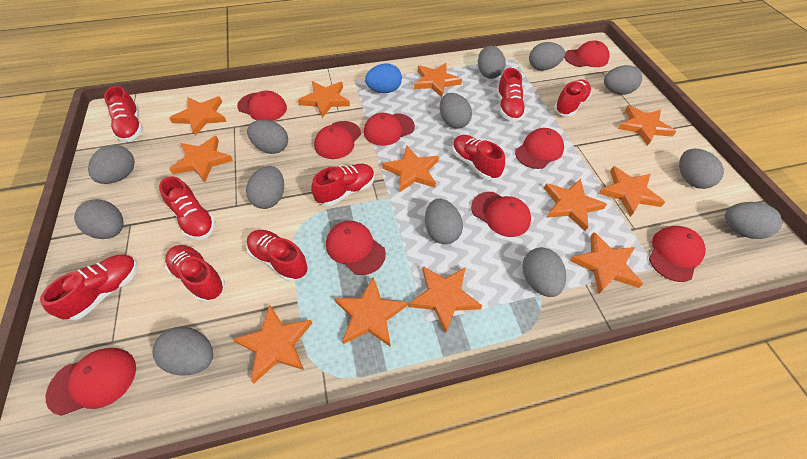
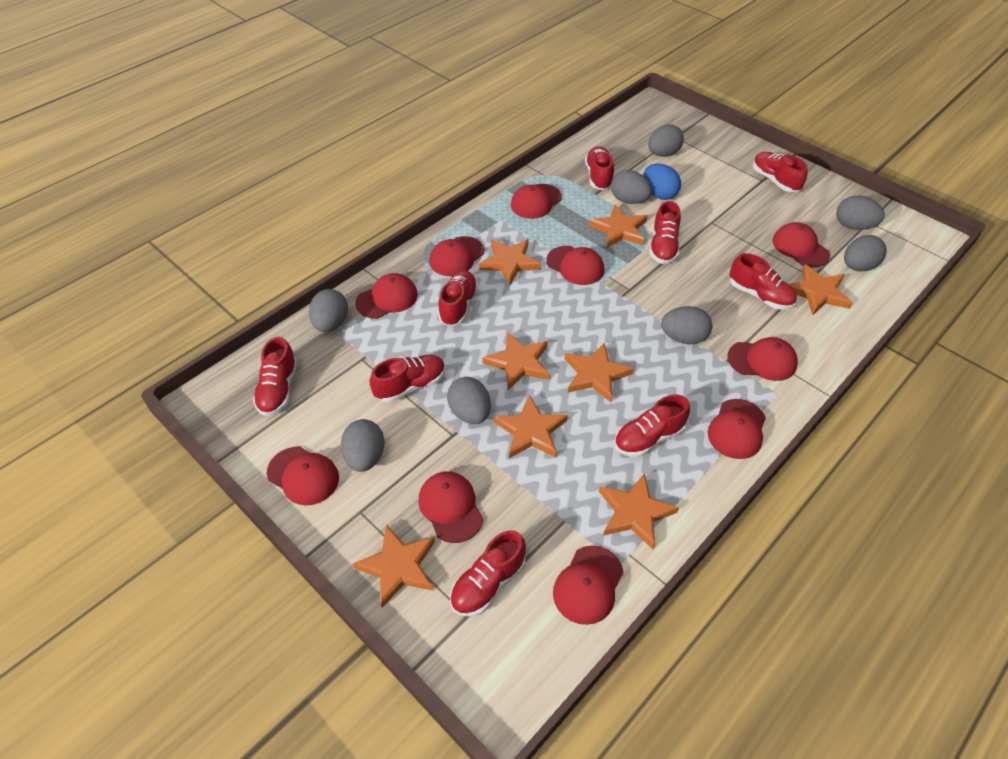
grey egg: [74,199,123,239] [88,145,135,184] [153,326,213,375] [246,166,284,209] [247,120,288,154] [425,199,463,244] [440,93,472,129] [478,46,506,79] [522,247,566,297] [529,42,565,71] [604,65,642,95] [679,149,724,189] [725,202,782,239] = 13 -> [309,289,348,332] [341,419,385,472] [447,377,491,424] [611,170,652,204] [648,125,684,157] [661,306,712,344] [836,196,885,230] [844,235,887,272] = 8
orange star: [170,97,226,136] [170,136,233,182] [233,305,312,383] [298,81,350,118] [334,277,408,347] [382,146,439,193] [409,266,482,334] [414,63,462,98] [544,179,607,231] [570,232,643,294] [599,166,665,217] [618,105,677,146] = 12 -> [353,525,435,608] [479,239,541,285] [482,332,550,390] [494,395,568,458] [565,343,634,402] [589,204,648,248] [599,473,679,549] [789,264,852,315] = 8
red cap: [46,348,136,416] [237,91,287,121] [314,121,361,159] [326,221,386,275] [364,113,415,146] [471,192,531,237] [515,128,564,169] [564,40,609,67] [649,226,706,282] = 9 -> [267,447,339,505] [355,273,418,319] [419,471,483,543] [429,236,484,276] [511,184,562,219] [546,246,604,285] [553,546,624,625] [708,399,766,459] [727,337,798,381] [772,222,830,268] = 10

